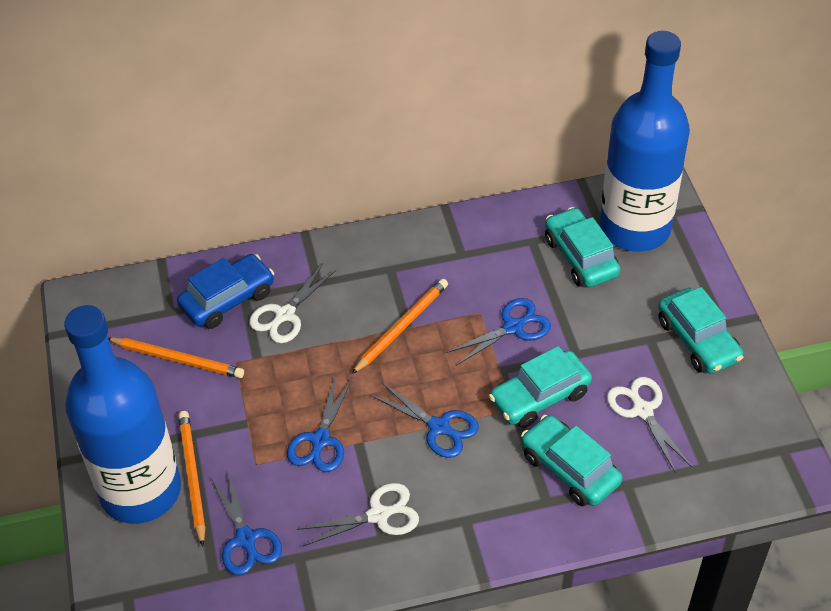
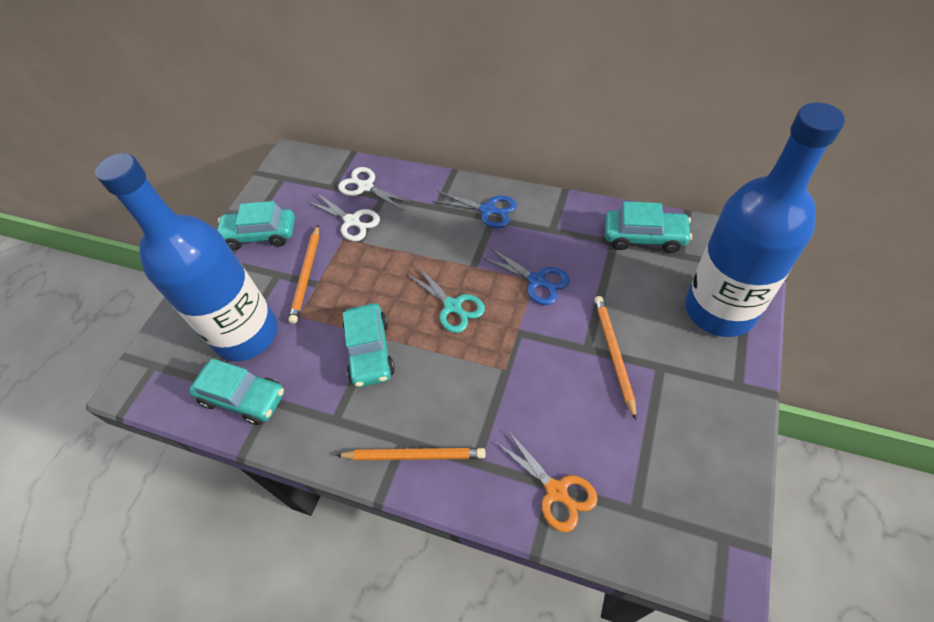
blue car: [177,254,274,329] = 1 -> none = 0
blue scissors: [210,471,282,575] [287,377,352,472] [371,382,479,458] [446,298,551,366] = 4 -> [432,191,517,228] [481,247,570,305] = 2
orange scissors: none = 0 -> [495,429,598,532] = 1
turquoise scissors: none = 0 -> [406,265,485,333] = 1
white scissors: [249,264,336,343] [297,483,419,547] [607,377,692,473] = 3 -> [307,193,380,241] [338,167,412,211] = 2

